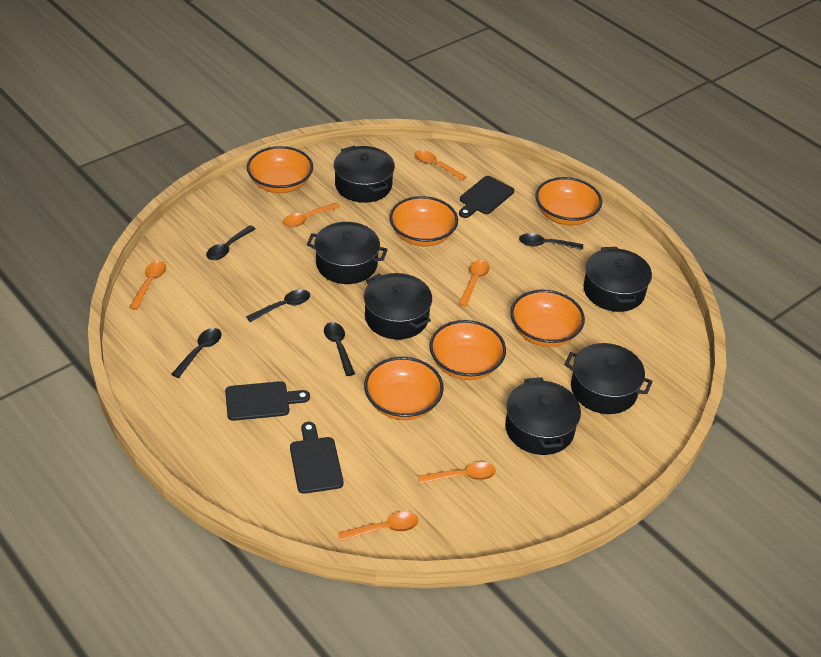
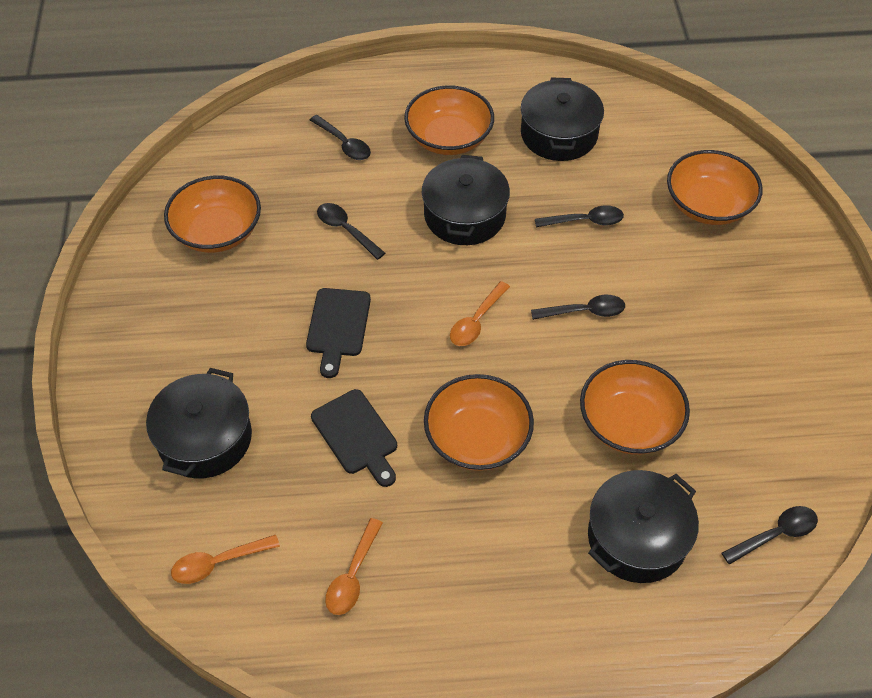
black cutting board: [225,381,310,421] [290,422,343,494] [459,176,514,218] = 3 -> [306,288,371,378] [311,389,397,487] = 2
black pot: [307,222,388,284] [334,146,395,203] [364,273,432,339] [505,377,581,455] [564,343,653,414] [583,247,652,312] = 6 -> [146,368,252,479] [422,155,510,245] [521,78,604,161] [588,470,699,583] = 4
orange bowl: [247,146,313,193] [364,357,444,420] [389,196,458,246] [429,320,506,380] [510,290,585,347] [536,177,602,225] = 6 -> [164,175,261,253] [404,85,494,155] [424,374,534,471] [580,360,690,455] [667,150,763,225] = 5
orange spoon: [129,261,166,310] [283,203,340,227] [338,511,419,542] [415,150,466,181] [418,462,496,484] [458,260,490,307] = 6 -> [171,535,280,584] [325,518,383,615] [450,281,510,346] = 3

